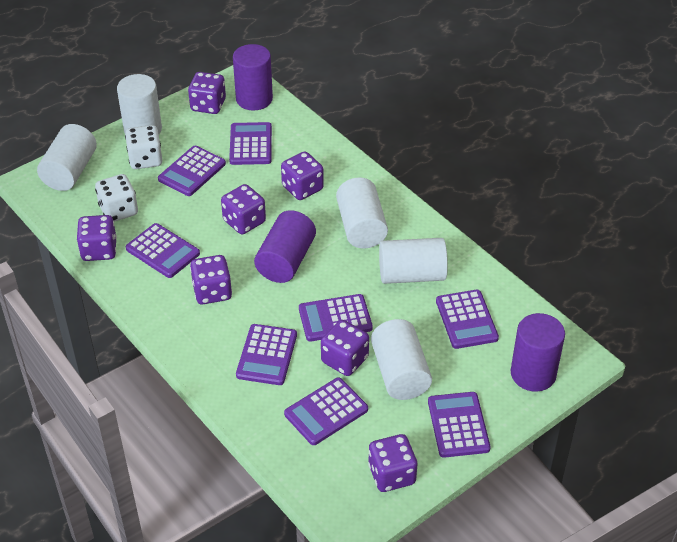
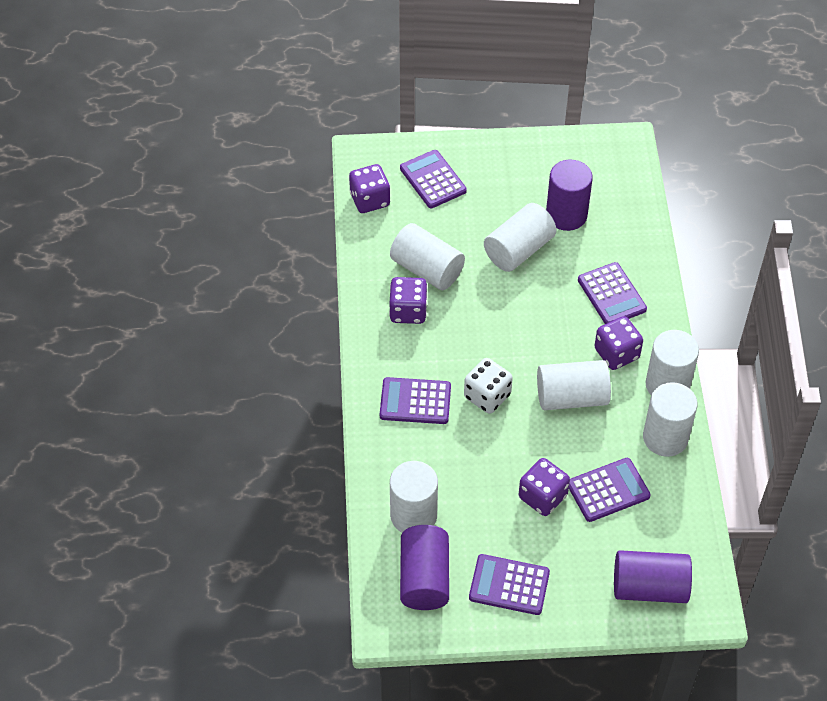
purple calculator: [126,223,200,278] [158,146,226,196] [229,122,272,165] [236,324,297,385] [284,377,368,445] [299,294,373,341] [428,392,490,458] [436,290,499,349] = 8 -> [380,377,451,424] [400,150,467,208] [469,554,550,615] [569,458,651,522] [578,262,647,324] = 5
purple dice: [77,215,117,261] [188,72,226,114] [190,255,232,305] [221,184,266,235] [281,152,324,200] [321,320,369,376] [368,434,418,492] = 7 -> [349,164,390,213] [389,277,428,324] [519,458,570,516] [594,316,643,370] = 4
white cylinder: [37,124,97,191] [117,74,162,134] [336,177,388,248] [371,319,432,400] [379,238,448,284] = 5 -> [390,223,465,290] [390,461,438,533] [484,203,556,272] [537,360,611,410] [643,382,698,457] [646,330,699,395] = 6
white dice: [95,174,138,222] [125,125,162,169] = 2 -> [464,358,513,414] = 1

